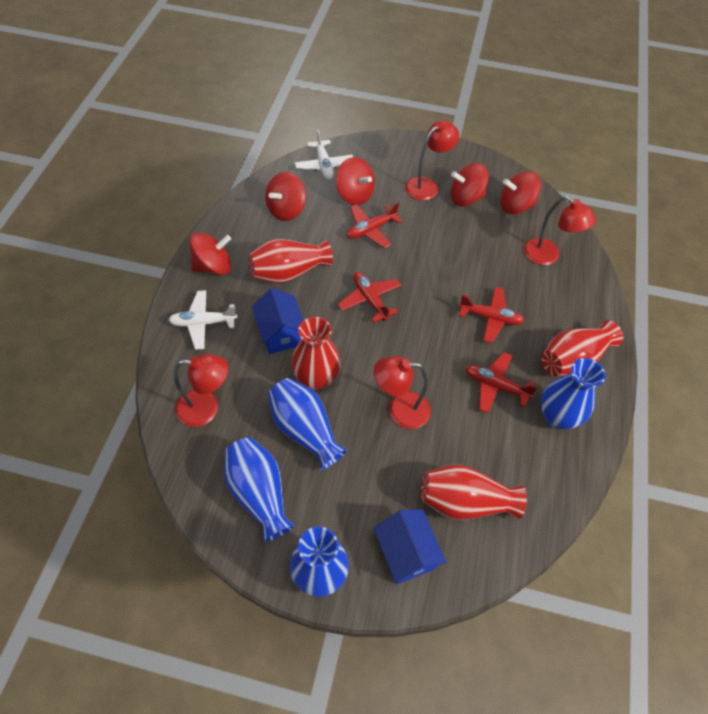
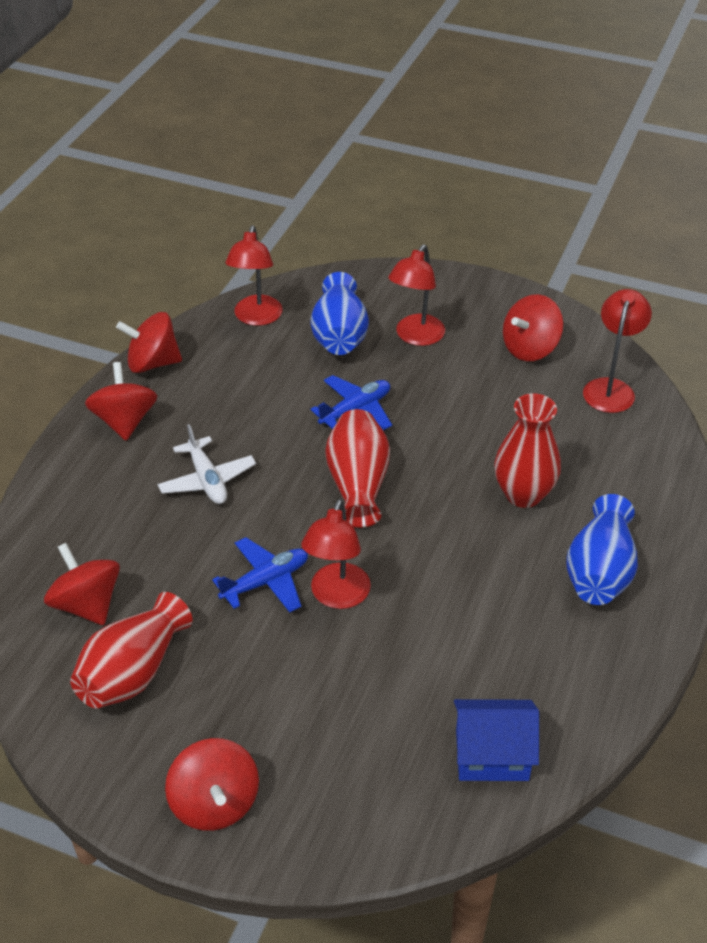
blue house: [251,288,304,354] [374,509,446,584] = 2 -> [454,699,539,781] = 1
blue plane: none = 0 -> [212,537,308,612] [311,375,392,431] = 2
blue vase: [224,437,295,542] [268,378,347,470] [290,526,349,597] [541,358,605,429] = 4 -> [310,272,369,355] [566,494,638,605] = 2
red plane: [338,272,401,323] [347,202,402,248] [459,287,524,343] [466,352,537,413] = 4 -> none = 0
red vase: [248,239,333,283] [291,317,341,390] [421,465,527,520] [542,320,623,376] = 4 -> [70,592,192,708] [325,409,390,528] [494,393,561,508] = 3
white plane: [168,290,237,350] [295,130,353,180] = 2 -> [158,424,256,504] = 1

